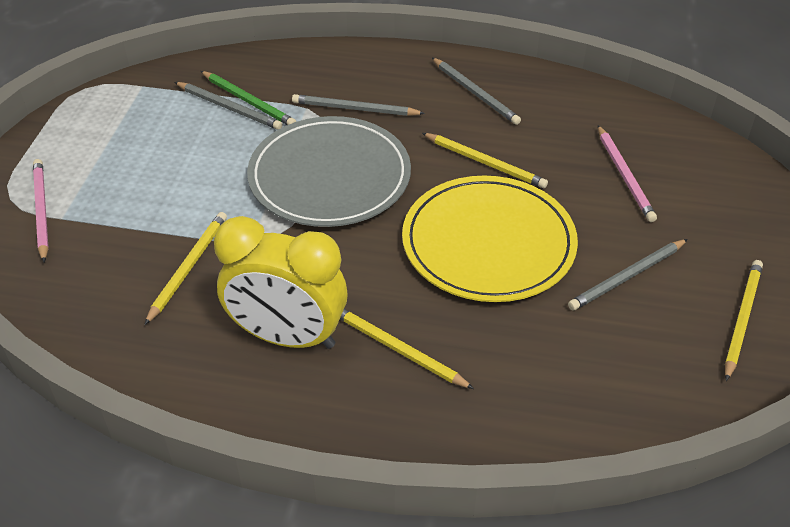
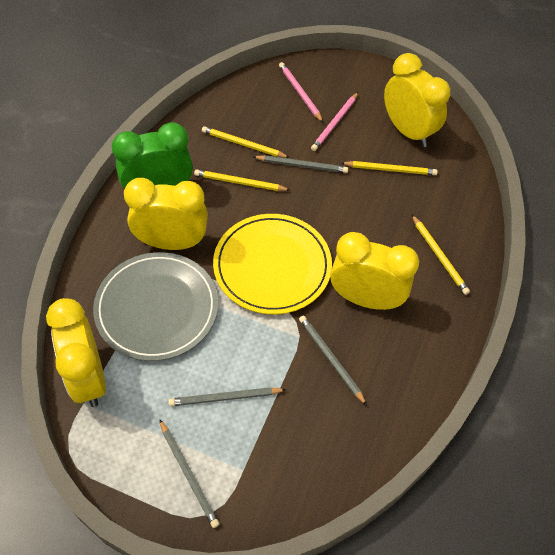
green clock: none = 0 -> [112,122,193,189] = 1
green pencil: [201,71,296,125] = 1 -> none = 0
yellow clock: [214,216,348,349] = 1 -> [46,298,106,407] [124,178,208,250] [330,232,419,310] [384,53,450,147] = 4

